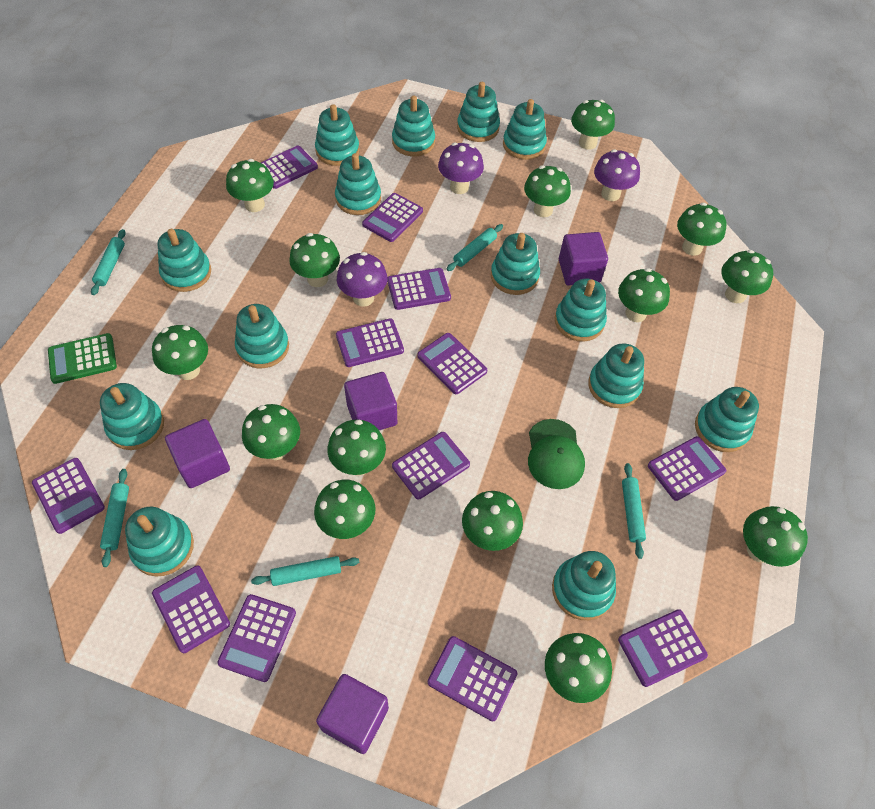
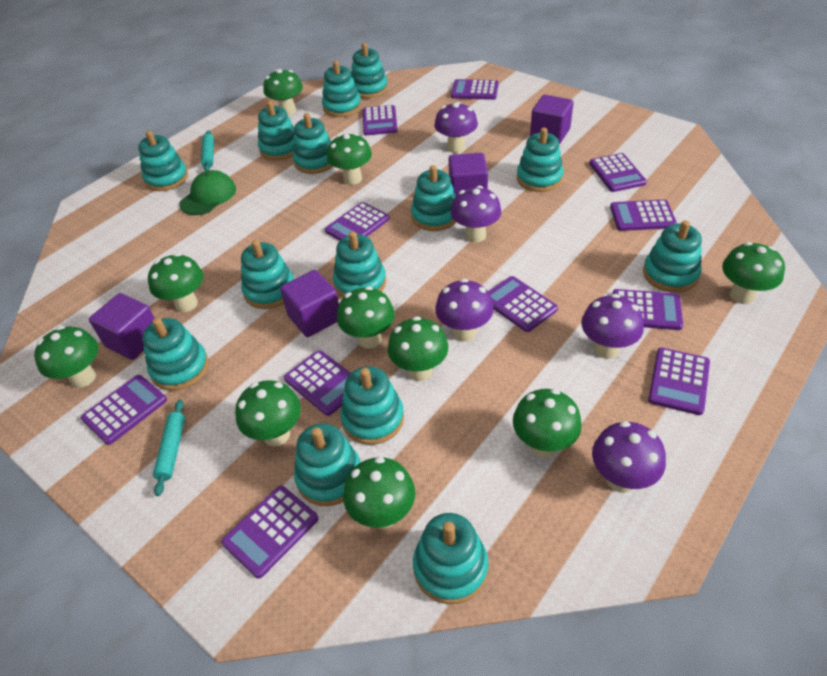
green calculator: [48,333,117,384] = 1 -> none = 0
green mushroom: [152,325,208,380] [226,159,274,212] [242,404,300,460] [289,233,340,287] [314,480,375,539] [327,420,386,476] [462,491,523,551] [524,165,571,217] [545,633,612,703] [571,100,615,150] [618,268,670,322] [677,203,726,256] [721,250,773,303] [743,506,808,567] = 14 -> [34,326,98,388] [148,253,203,312] [235,380,301,447] [263,69,303,116] [327,133,372,185] [337,286,395,349] [343,457,415,529] [388,316,448,381] [513,389,582,457] [722,242,785,304] = 10
purple calculator: [32,458,105,534] [152,565,230,653] [217,594,296,682] [261,146,318,189] [336,318,404,367] [362,193,423,242] [387,268,451,310] [392,432,470,500] [417,333,487,394] [428,636,517,721] [618,609,708,687] [648,436,726,501] = 12 -> [81,375,167,445] [221,486,318,578] [284,350,351,416] [325,202,390,241] [363,105,398,135] [451,79,499,100] [488,276,558,332] [589,153,647,192] [610,199,677,231] [613,289,683,330] [648,348,710,415] = 11
purple mushroom: [337,252,387,307] [438,142,484,194] [594,149,640,201] = 3 -> [434,102,478,153] [435,279,494,342] [451,186,501,243] [581,294,644,359] [592,421,666,493] = 5
turquoise rolling pin: [91,229,126,295] [100,469,129,567] [251,556,359,586] [447,224,503,271] [622,463,646,559] = 5 -> [153,400,185,496] [201,130,214,171] = 2

